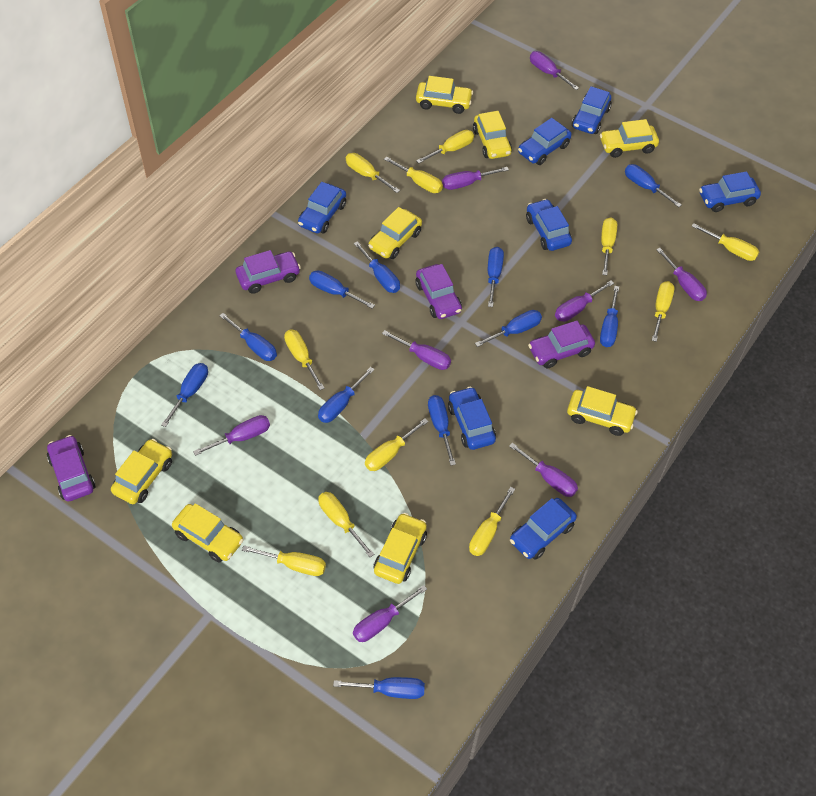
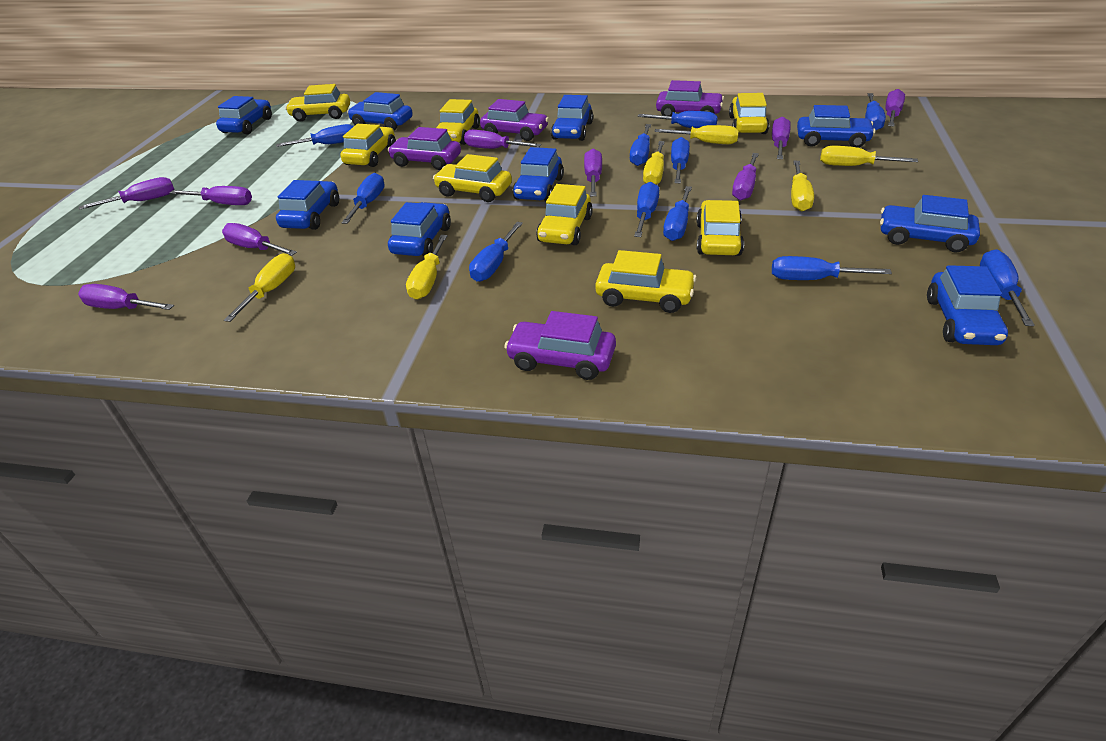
blue car: [298,182,346,234] [448,386,496,450] [510,498,577,560] [518,118,572,165] [526,199,572,251] [572,86,611,134] [699,171,761,212] = 7 -> [216,96,272,134] [276,180,339,230] [347,92,413,131] [388,202,451,256] [513,147,564,201] [551,95,593,141] [797,105,875,148] [880,195,980,252] [927,265,1008,345] = 9
purple screwdriver: [193,415,270,456] [353,585,427,642] [382,330,451,370] [442,167,509,190] [509,443,578,497] [530,51,579,90] [555,280,614,322] [656,248,707,301] = 8 -> [78,284,174,310] [79,177,174,210] [170,186,252,205] [222,223,297,256] [464,130,541,149] [584,149,602,196] [732,153,759,200] [772,117,791,159] [885,89,905,127] = 9
yellow screwdriver: [242,545,326,576] [284,330,325,390] [318,492,374,557] [346,153,400,193] [365,418,429,471] [384,156,443,193] [416,130,474,163] [469,487,515,556] [601,217,617,275] [652,281,675,342] [691,223,759,261] = 11 -> [224,253,295,322] [406,235,447,299] [643,141,665,184] [654,125,739,144] [791,161,814,211] [820,146,918,166] = 6

